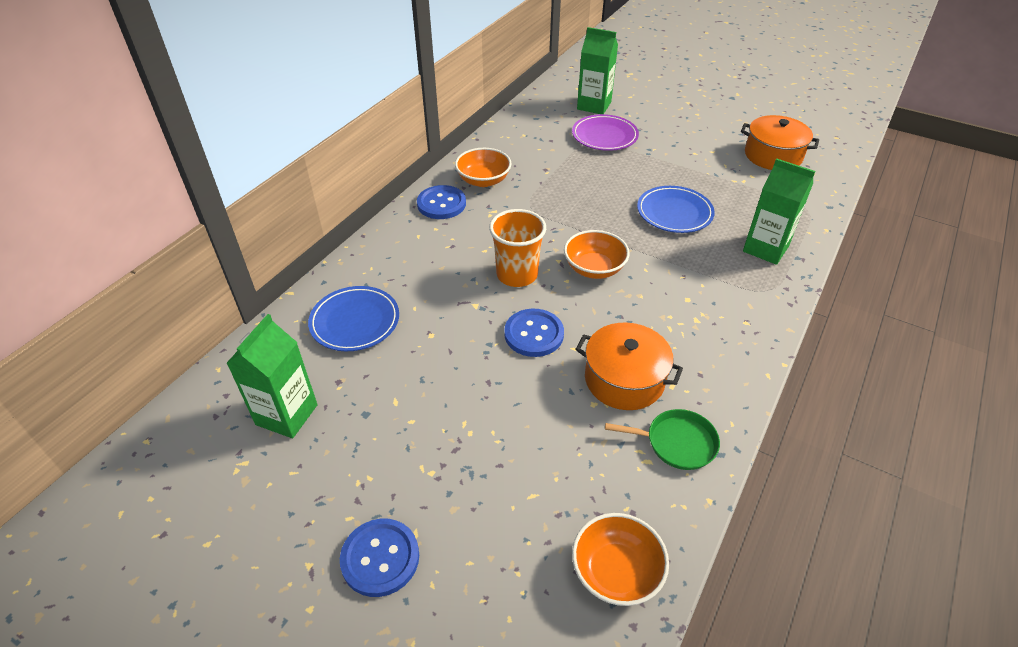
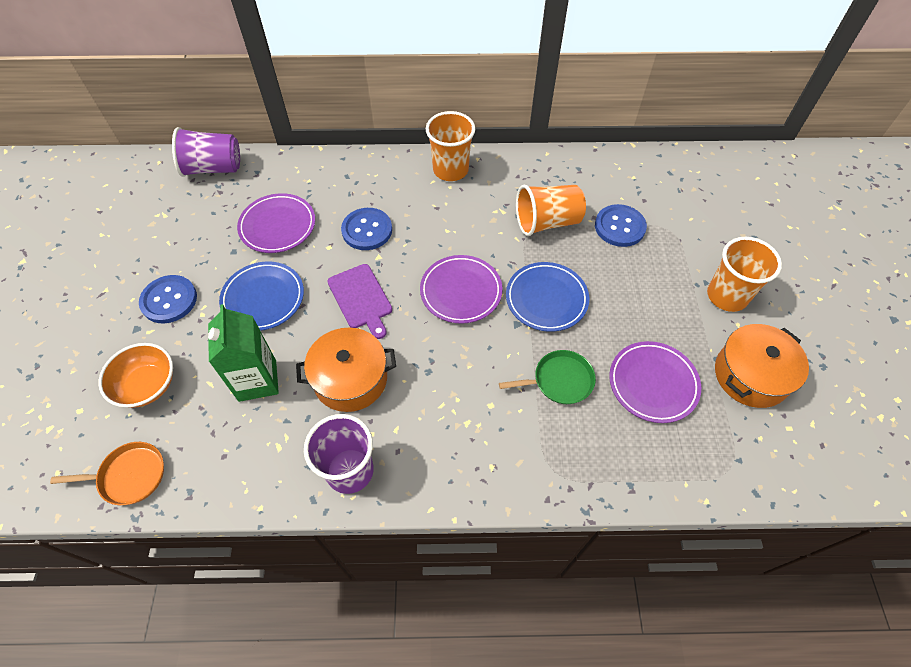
green carton: [227,314,317,438] [577,27,618,114] [743,158,815,265] = 3 -> [208,304,279,402] = 1
orange bowl: [455,148,512,187] [564,230,630,279] [572,513,669,606] = 3 -> [99,343,173,408] = 1
orange cup: [489,209,546,287] = 1 -> [426,111,475,181] [516,185,586,236] [707,237,782,312] = 3
orange pan: none = 0 -> [50,442,164,505] = 1
purple cup: none = 0 -> [172,127,240,177] [304,414,374,494] = 2
purple cutting board: none = 0 -> [327,264,392,339] = 1
purple plate: [572,114,639,151] = 1 -> [237,193,315,253] [420,255,503,324] [609,341,701,423] = 3

